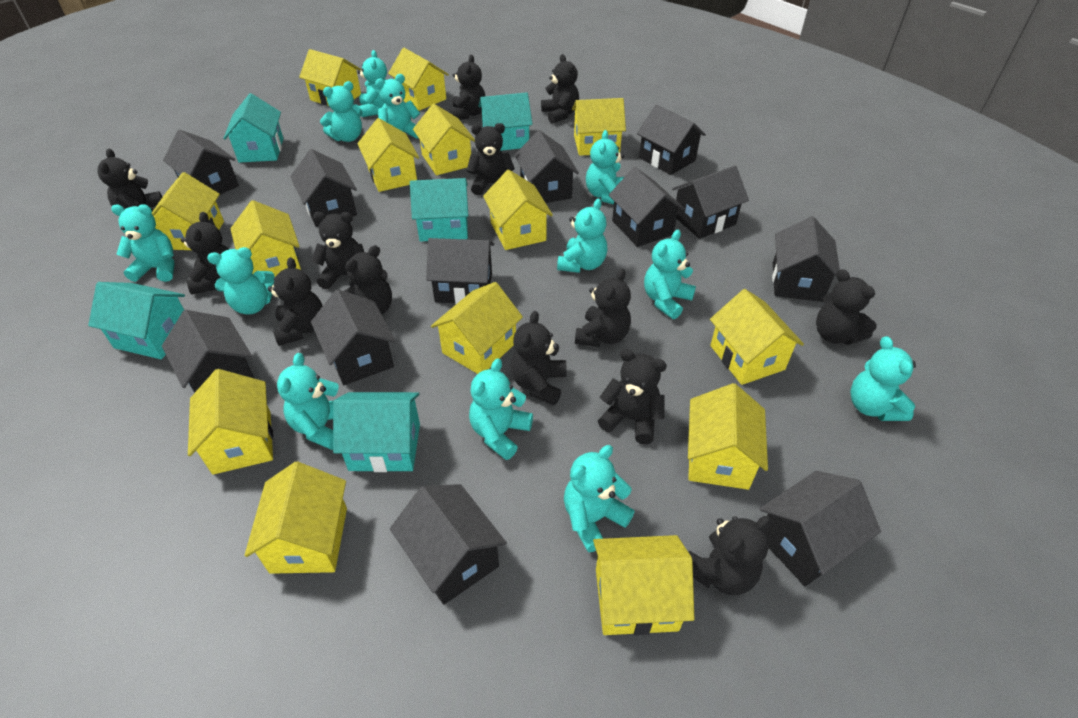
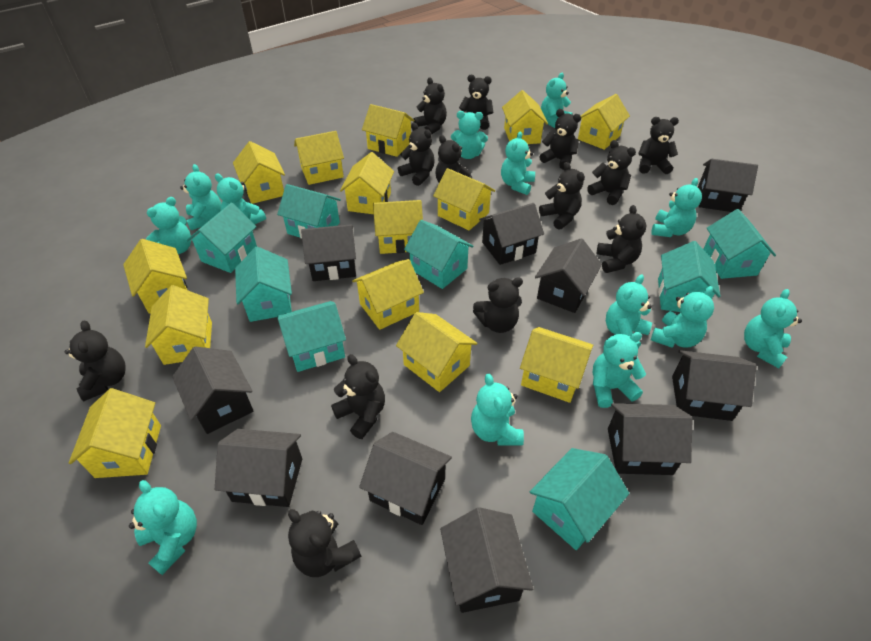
black house: [162,310,255,393] [163,130,239,195] [290,149,357,227] [311,289,395,385] [390,484,507,605] [426,238,494,304] [515,130,579,203] [609,167,685,247] [637,105,706,175] [672,166,749,239] [760,471,881,586] [772,216,840,302] = 12 -> [172,346,254,434] [215,429,302,507] [301,224,356,281] [359,432,452,525] [440,507,533,613] [479,203,544,265] [535,238,602,313] [608,403,693,475] [672,350,757,421] [698,159,758,212] = 10
turquoise house: [88,282,185,359] [223,93,283,163] [333,392,420,472] [410,178,468,242] [478,92,533,151] = 5 -> [187,203,257,273] [235,246,292,322] [277,184,341,239] [277,301,346,372] [404,220,474,289] [530,448,629,550] [658,241,721,312] [703,209,776,279] = 8
turquoise teddy bear: [111,204,174,282] [207,247,275,315] [277,353,339,450] [320,81,363,142] [357,50,387,117] [375,74,420,139] [469,358,533,460] [557,198,608,273] [564,445,635,552] [586,130,624,204] [644,230,696,319] [850,336,916,421] = 12 -> [129,480,197,575] [146,197,191,254] [180,164,221,230] [215,173,266,224] [451,111,488,159] [471,374,524,445] [501,132,535,195] [541,73,572,128] [592,332,646,408] [606,275,652,348] [651,178,702,237] [651,286,714,348] [744,289,802,368] = 13

